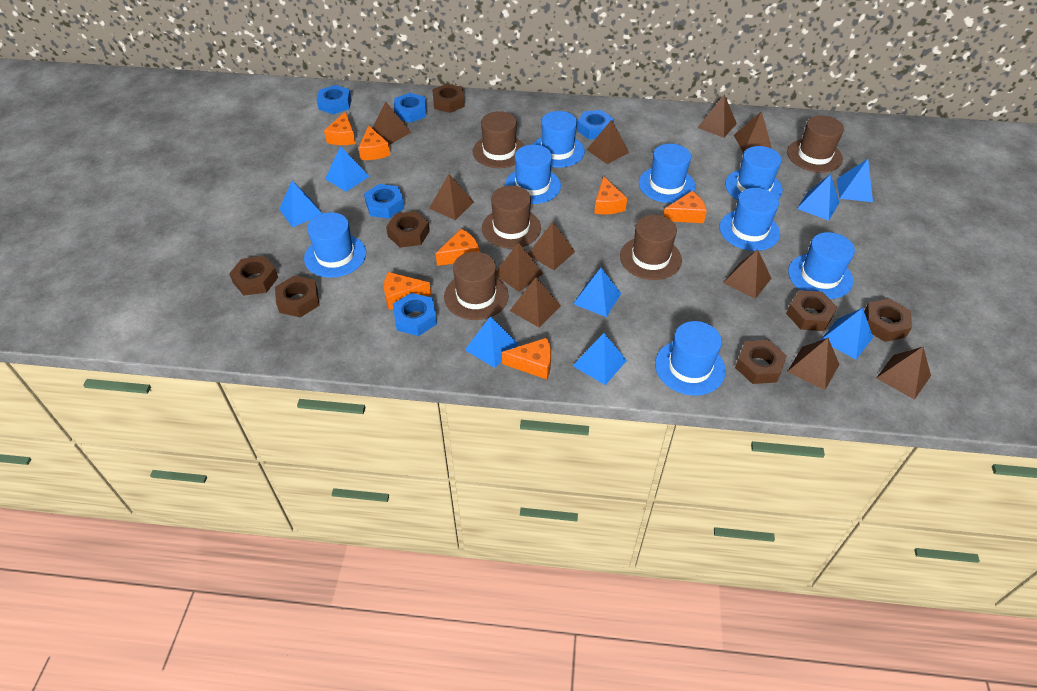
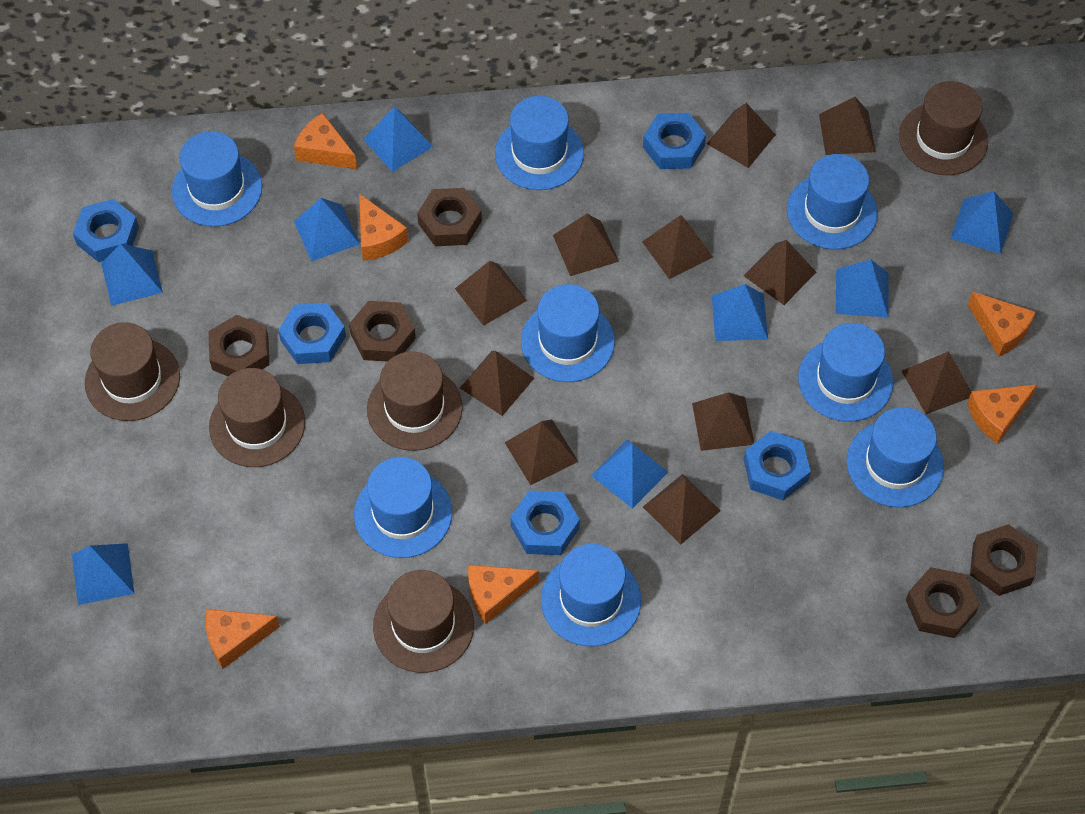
brown nut: [229,256,278,296] [275,276,320,317] [386,211,430,248] [432,84,465,113] [735,340,787,384] [786,290,838,331] [864,299,912,342] = 7 -> [209,315,270,376] [349,301,416,362] [417,188,482,246] [906,567,980,638] [970,524,1038,596] = 5
orange cheese: [324,111,356,145] [358,125,390,160] [384,272,431,310] [436,229,479,266] [502,338,551,379] [594,176,627,214] [663,191,707,223] = 7 -> [205,609,280,669] [294,113,357,169] [359,194,408,261] [468,565,539,624] [967,384,1038,444] [968,292,1036,357] = 6

